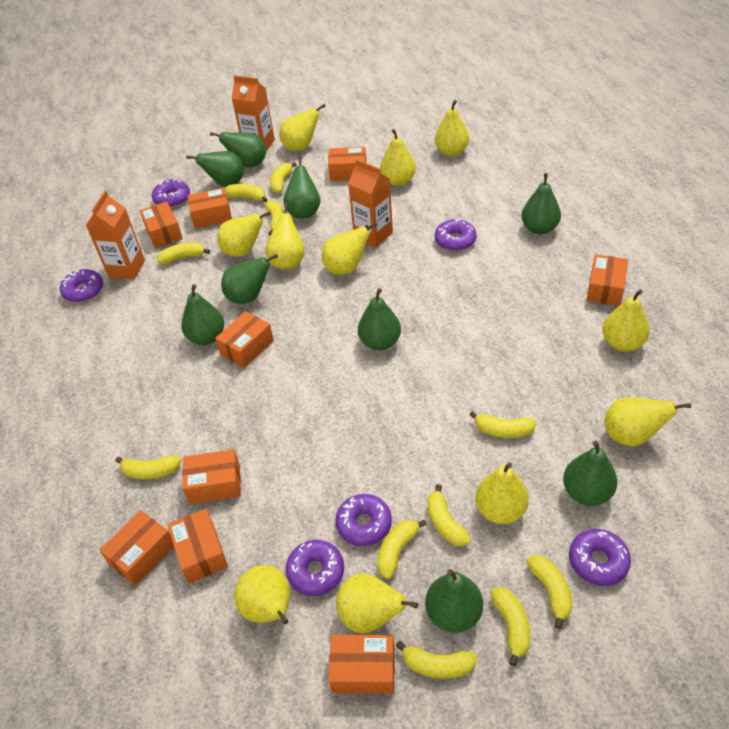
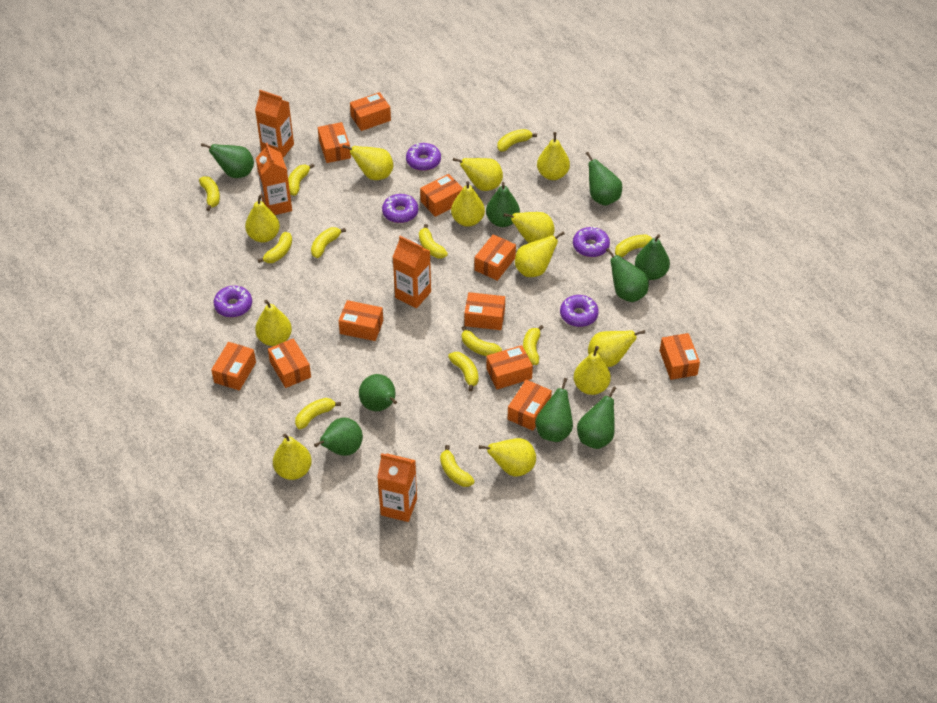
orange box: [99,510,174,586] [140,202,183,248] [167,509,228,584] [182,449,241,504] [187,188,232,228] [215,311,274,368] [328,147,367,181] [328,635,395,694] [587,255,628,306] = 9 -> [211,342,256,390] [268,338,311,388] [318,122,351,163] [339,300,383,341] [350,92,391,131] [420,174,463,217] [464,292,505,330] [474,234,516,281] [486,345,533,389] [508,380,552,431] [660,333,700,380] = 11
orange carton: [86,191,145,280] [231,75,275,151] [348,159,393,248] = 3 -> [255,90,294,158] [256,143,292,215] [377,453,417,522] [393,236,431,308] = 4
purple donut: [60,269,103,302] [152,179,190,208] [286,540,344,596] [335,494,392,546] [435,219,477,251] [569,529,631,586] = 6 -> [214,286,252,318] [382,194,418,223] [406,143,441,171] [560,295,599,327] [573,227,610,257] = 5
yellow banana: [115,455,181,479] [157,242,210,264] [225,184,268,202] [265,200,284,235] [270,162,297,193] [377,520,427,579] [396,641,477,679] [427,484,471,547] [469,411,536,438] [490,587,530,666] [526,555,572,629] = 11 -> [199,176,220,211] [258,232,292,263] [288,164,315,196] [295,398,341,429] [311,227,346,258] [419,224,448,258] [440,445,475,487] [448,352,479,391] [462,326,502,356] [497,129,537,151] [523,325,544,365] [615,235,652,257] = 12
yellow pear: [217,211,271,257] [234,565,290,624] [265,203,305,269] [279,104,326,151] [322,222,378,275] [336,574,418,633] [380,129,416,186] [435,100,469,156] [475,462,529,524] [603,289,650,352] [604,397,691,446] = 11 -> [245,195,280,243] [255,300,292,346] [273,434,312,480] [342,145,393,180] [451,181,485,227] [453,158,503,191] [479,438,536,477] [504,212,555,243] [515,231,565,277] [537,132,570,180] [573,346,611,395] [588,330,645,367] = 12

